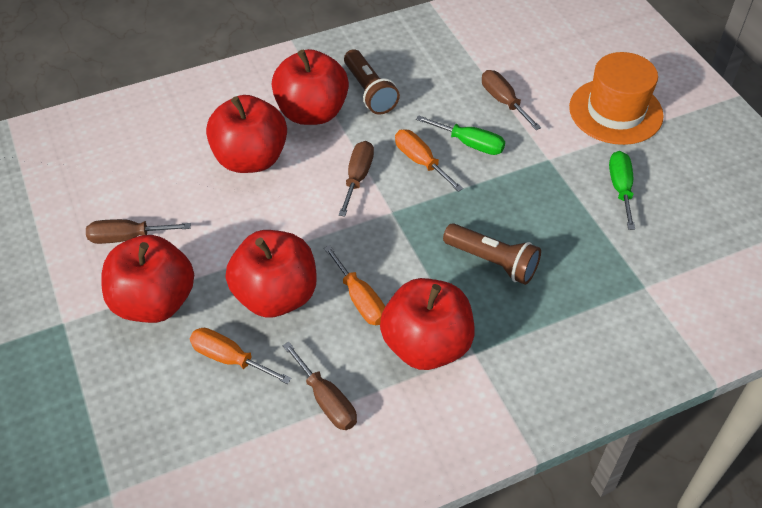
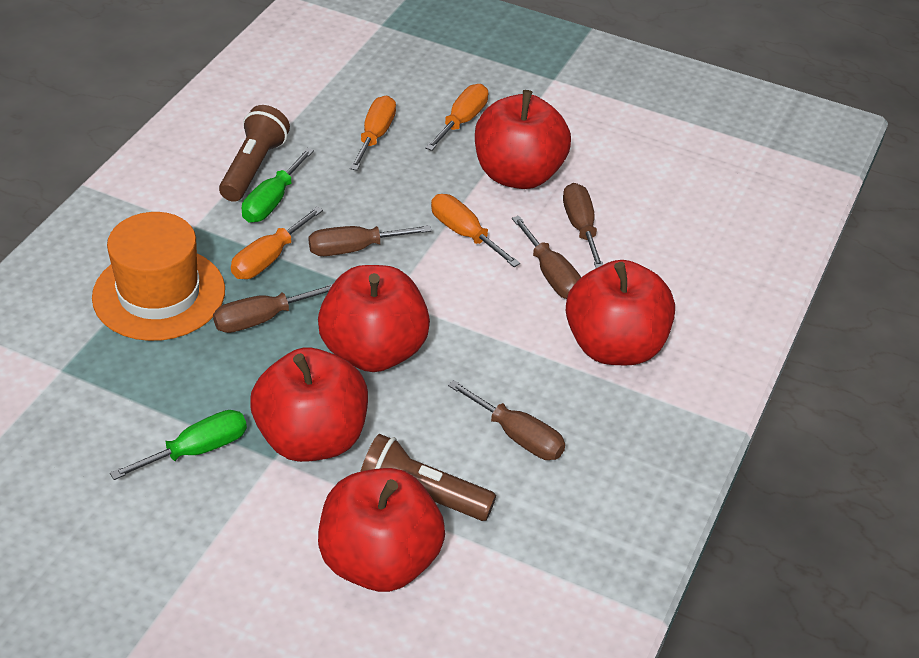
brown screwdriver: [86,219,191,244] [282,342,357,430] [339,141,374,217] [482,70,541,130] = 4 -> [213,284,333,333] [308,225,432,256] [448,380,565,460] [512,216,581,299] [563,183,603,268] = 5
orange screwdriver: [190,328,291,384] [324,245,385,325] [395,130,463,192] = 3 -> [231,207,323,279] [350,95,396,171] [425,84,488,151] [431,194,520,267] = 4

